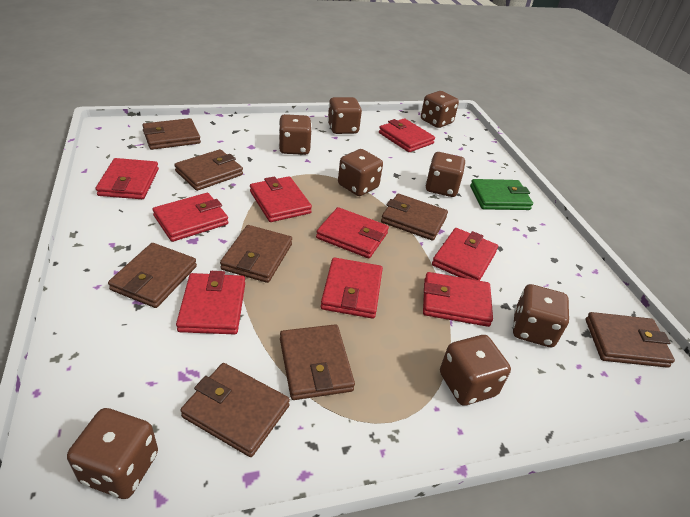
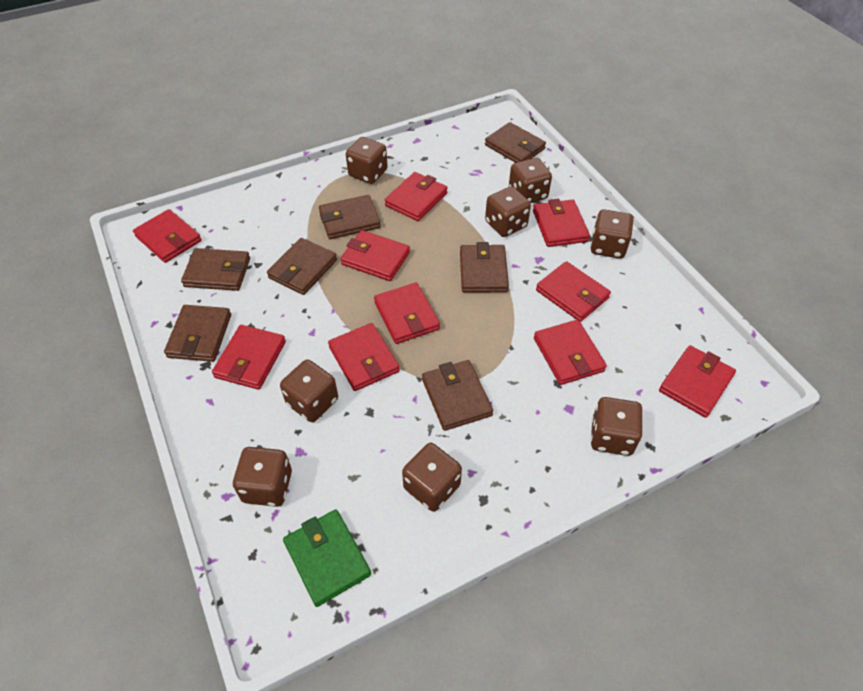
brown wallet: [108,243,197,308] [142,118,201,150] [174,149,243,191] [180,363,290,457] [220,225,292,283] [280,324,355,400] [381,194,448,241] [585,312,675,368] = 8 -> [164,305,231,362] [181,248,250,291] [267,238,337,295] [319,195,381,239] [422,360,493,431] [460,242,509,293] [485,122,546,163] = 7
red wallet: [96,158,159,199] [152,193,228,242] [176,271,245,334] [250,176,312,222] [316,207,389,258] [321,258,383,319] [379,118,435,152] [423,272,493,327] [432,228,498,281] = 9 -> [133,209,202,263] [212,325,286,390] [328,323,400,391] [341,230,410,281] [374,282,440,344] [385,172,447,221] [533,199,590,247] [534,320,607,385] [536,261,611,322] [659,345,736,418] = 10

